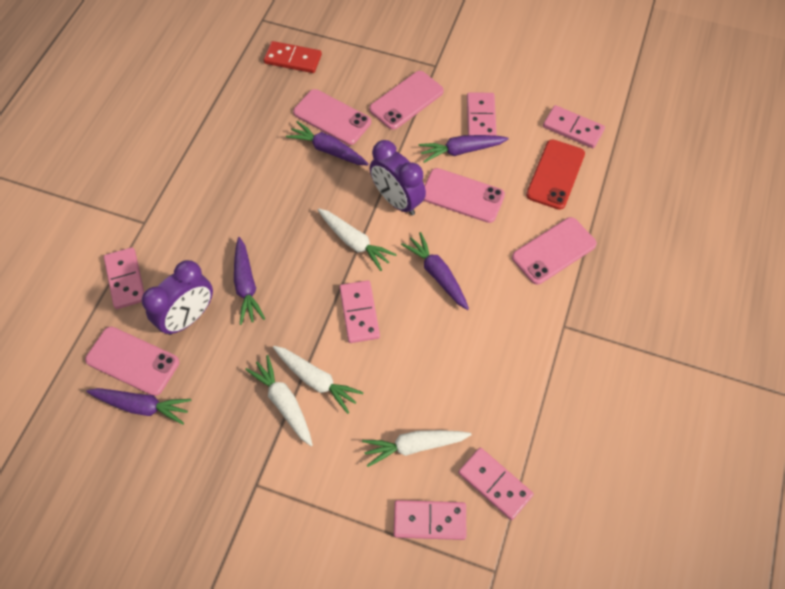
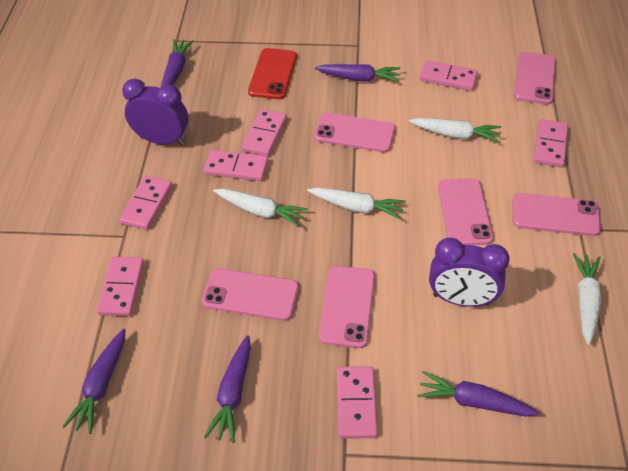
pink domino: [104,247,144,309] [340,280,380,343] [394,500,466,540] [458,448,534,520] [467,92,497,136] [543,105,605,148] = 6 -> [97,257,144,316] [119,176,172,230] [204,150,268,181] [242,109,287,156] [337,366,378,439] [420,60,478,91] [533,119,568,167] = 7
pink phone: [85,326,179,396] [293,89,371,145] [369,71,444,130] [423,168,505,223] [512,217,597,285] = 5 -> [202,268,299,321] [314,113,395,152] [319,266,375,348] [438,178,494,245] [512,193,601,236] [514,52,556,105] = 6
red domino: [264,41,322,73] = 1 -> none = 0

